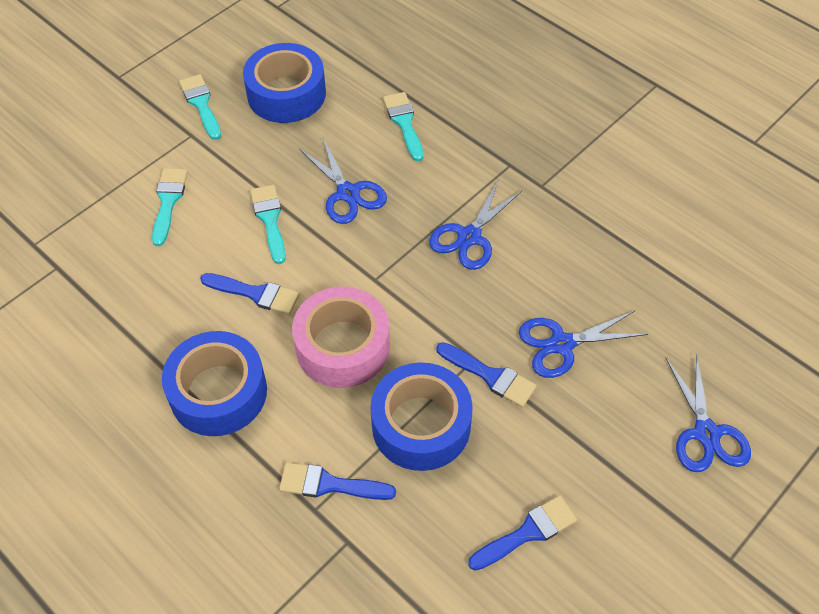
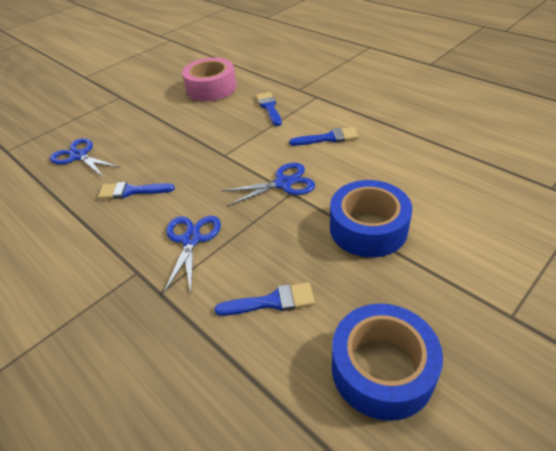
blue scissors: [300,138,387,224] [429,179,523,270] [519,311,648,378] [666,352,751,472] = 4 -> [50,138,121,178] [163,216,221,295] [221,163,315,206] = 3
blue tape: [162,331,267,436] [243,43,326,123] [370,362,473,471] = 3 -> [330,180,412,258] [332,304,443,421] = 2
turquoise brush: [152,168,188,246] [179,74,221,140] [250,185,286,264] [383,92,424,161] = 4 -> none = 0

